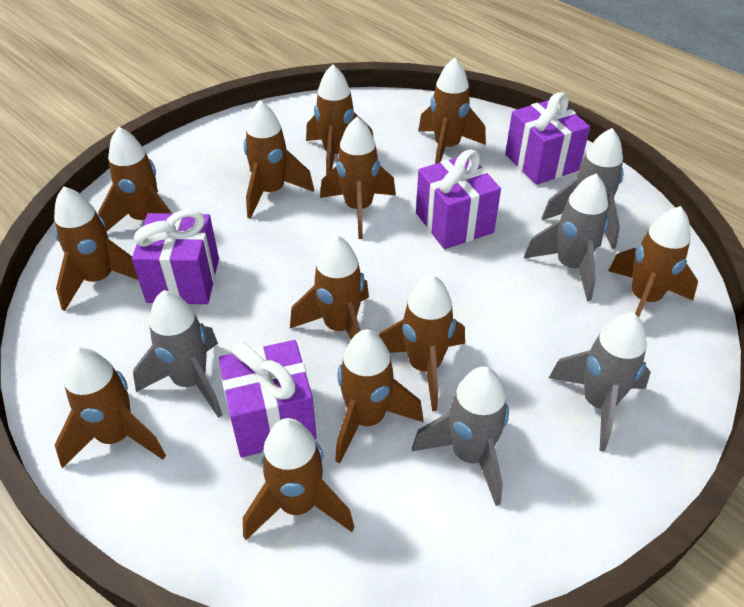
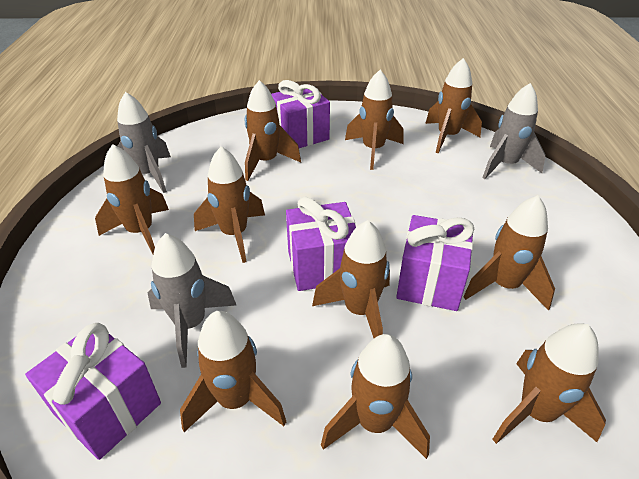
brown rocket: [54,186,138,311] [55,347,166,468] [98,127,172,232] [243,418,355,540] [244,100,314,219] [290,235,369,340] [306,65,374,175] [320,117,396,239] [335,329,423,464] [379,275,465,411] [418,58,486,164] [608,206,698,317] = 12 -> [95,144,169,254] [180,311,286,432] [194,146,265,263] [245,80,301,181] [312,220,390,338] [321,334,430,459] [345,70,404,170] [425,58,482,154] [463,195,555,311] [492,323,606,444] = 10
grey rocket: [133,290,222,418] [412,366,509,506] [523,174,609,301] [542,128,624,249] [549,312,651,452] = 5 -> [117,92,171,193] [148,233,236,368] [482,83,546,179] = 3

